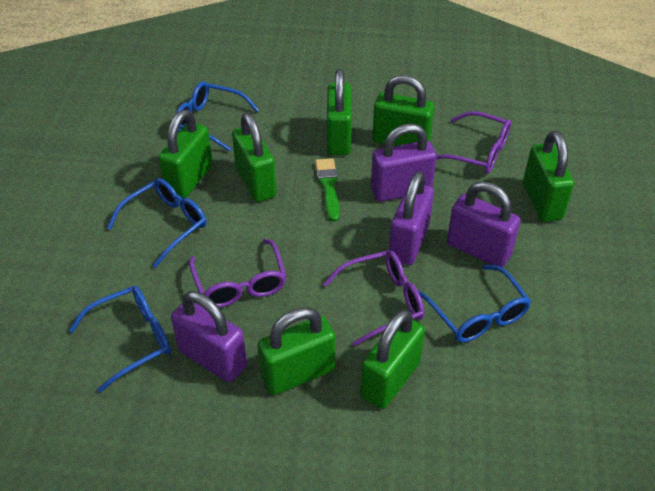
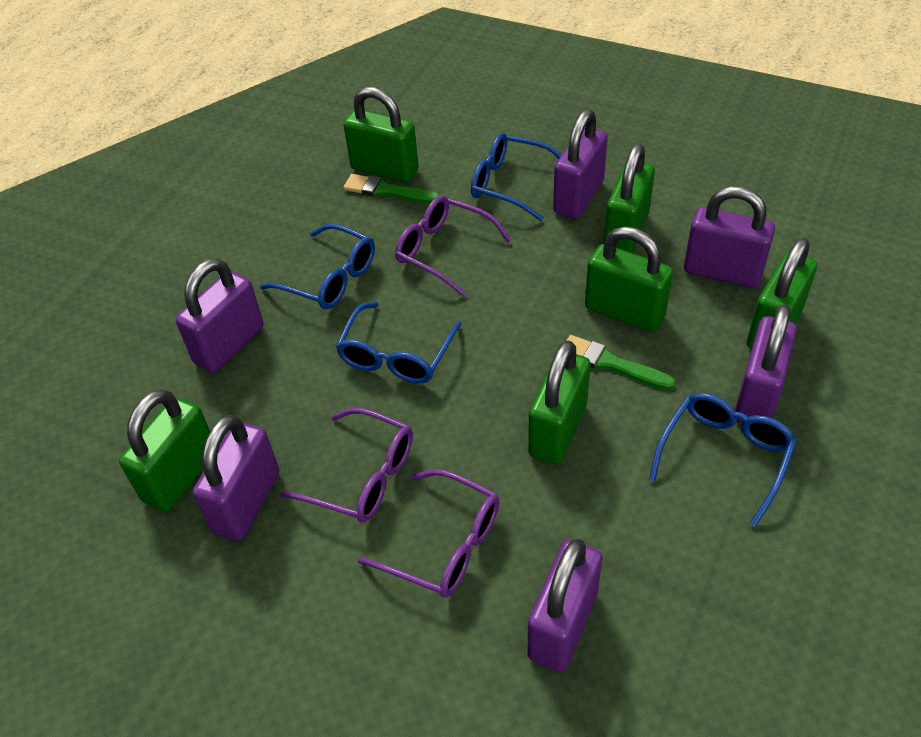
green brush: [315,158,340,222] = 1 -> [343,174,440,204] [566,335,675,390] = 2
green padlock: [159,109,213,198] [232,113,277,202] [257,307,335,395] [327,69,352,155] [360,309,425,409] [373,75,434,146] [523,130,574,222] = 7 -> [119,389,210,512] [344,87,419,183] [528,340,590,465] [585,226,673,332] [603,144,655,253] [747,238,817,349] = 6
purple padlock: [171,291,247,382] [371,124,437,202] [389,171,434,265] [447,182,521,267] = 4 -> [176,258,264,373] [193,415,279,541] [528,539,602,672] [553,109,608,219] [684,186,775,288] [735,304,797,423] = 6

